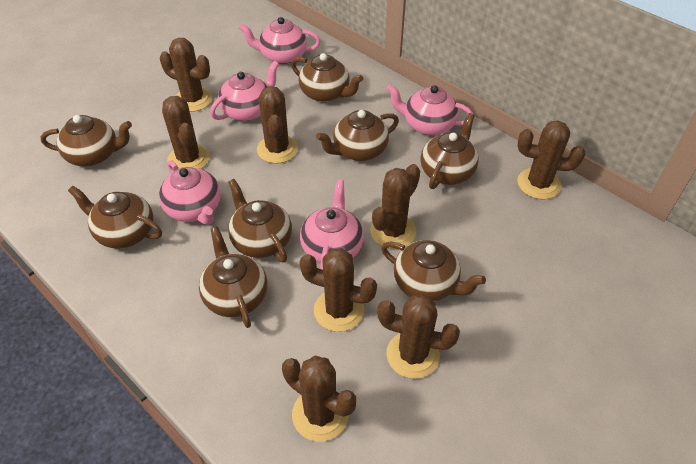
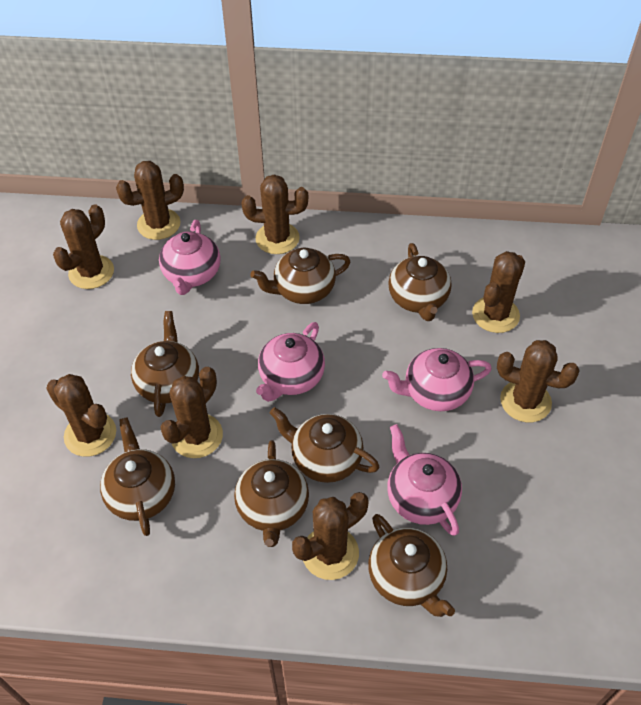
brown teapot: [41,115,132,167] [68,186,162,249] [199,227,267,328] [228,179,292,263] [291,53,363,102] [316,110,399,161] [381,240,486,301] [420,113,479,189] = 8 -> [100,417,175,536] [131,311,199,417] [234,440,309,547] [250,248,351,304] [270,407,379,483] [368,514,455,617] [388,243,452,321] = 7
pink teapot: [159,160,221,225] [210,61,279,121] [239,17,320,64] [300,180,364,270] [387,84,473,136] = 5 -> [159,220,221,295] [256,322,325,402] [382,348,492,411] [387,424,462,536] = 4

